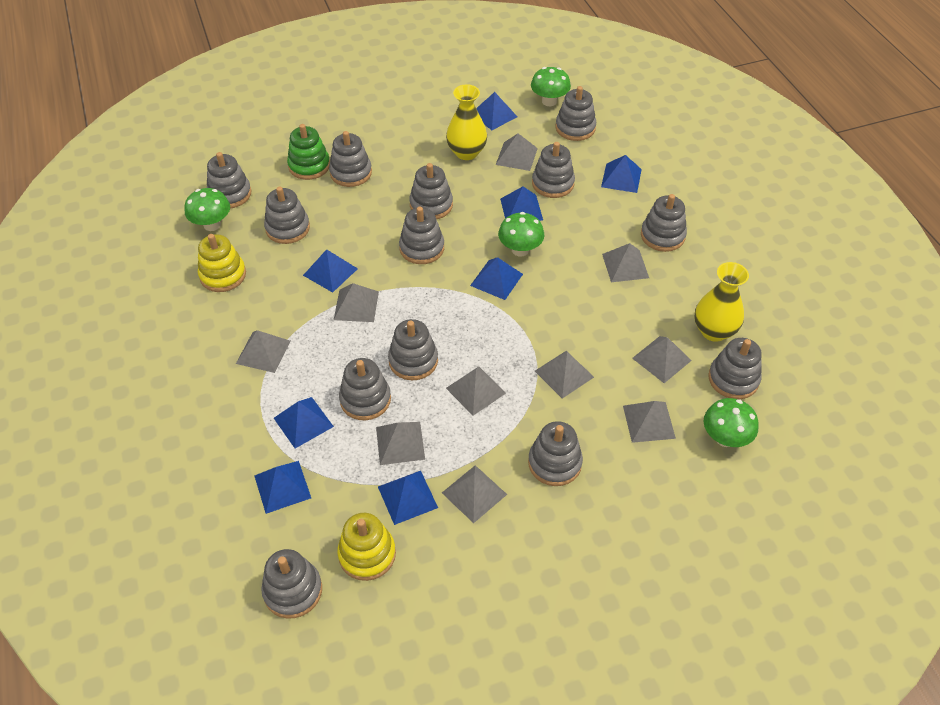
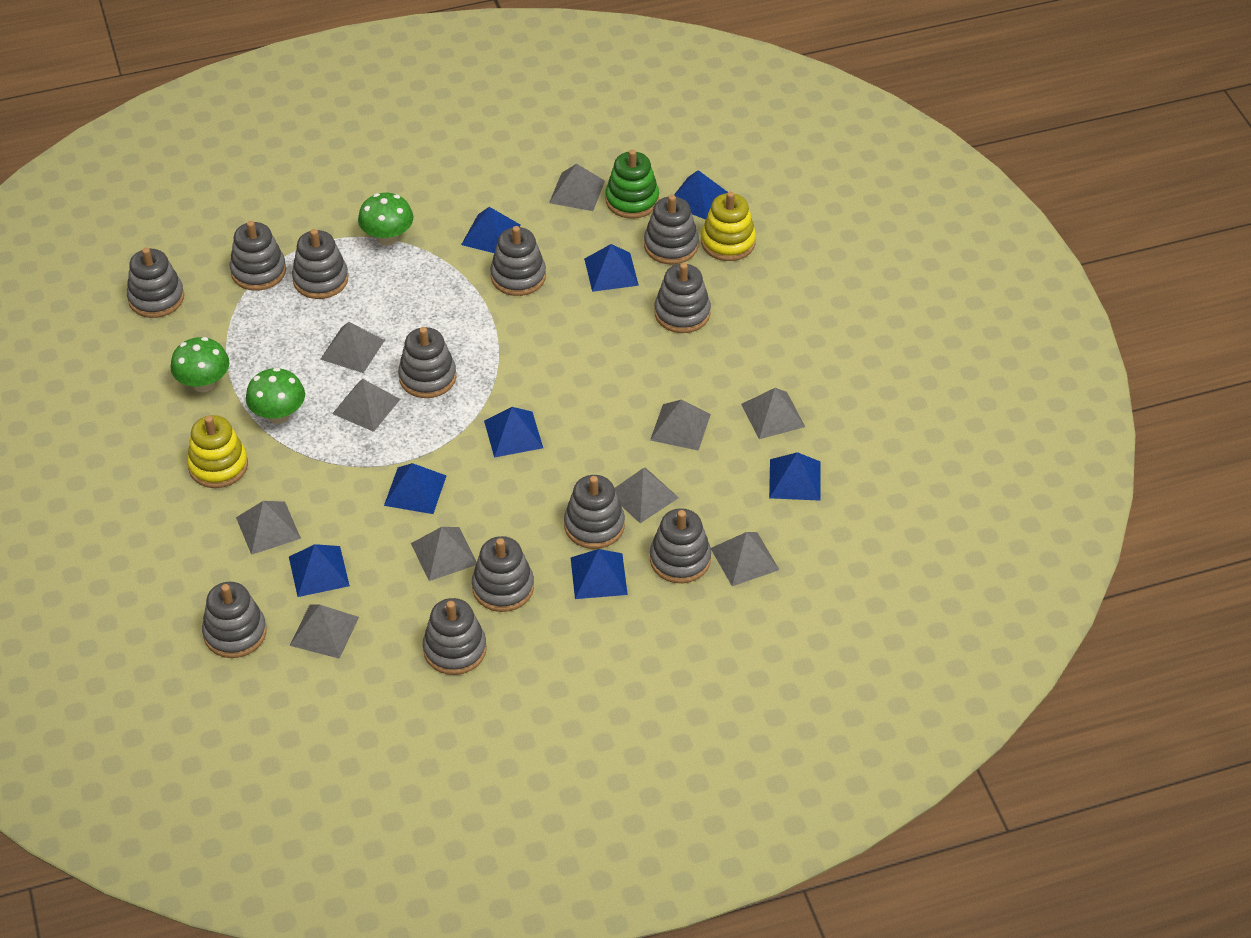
green mushroom: [185,188,230,231] [498,212,544,256] [531,67,571,106] [704,398,758,447] = 4 -> [170,337,229,392] [246,368,305,424] [358,193,413,245] = 3
grey stacking toy: [207,152,251,208] [261,549,322,619] [264,186,310,244] [329,131,372,187] [339,358,391,420] [388,319,438,380] [399,206,444,264] [409,163,453,219] [528,421,583,486] [532,142,575,198] [556,86,596,141] [641,194,687,252] [708,338,762,399] = 13 -> [127,248,184,318] [202,582,267,658] [230,221,286,291] [292,229,348,299] [398,327,456,398] [423,598,487,675] [472,536,534,612] [490,226,546,296] [564,475,625,549] [644,195,699,264] [650,508,711,583] [654,263,711,333] = 12
yellow vase: [446,84,487,160] [694,262,749,342] = 2 -> none = 0

